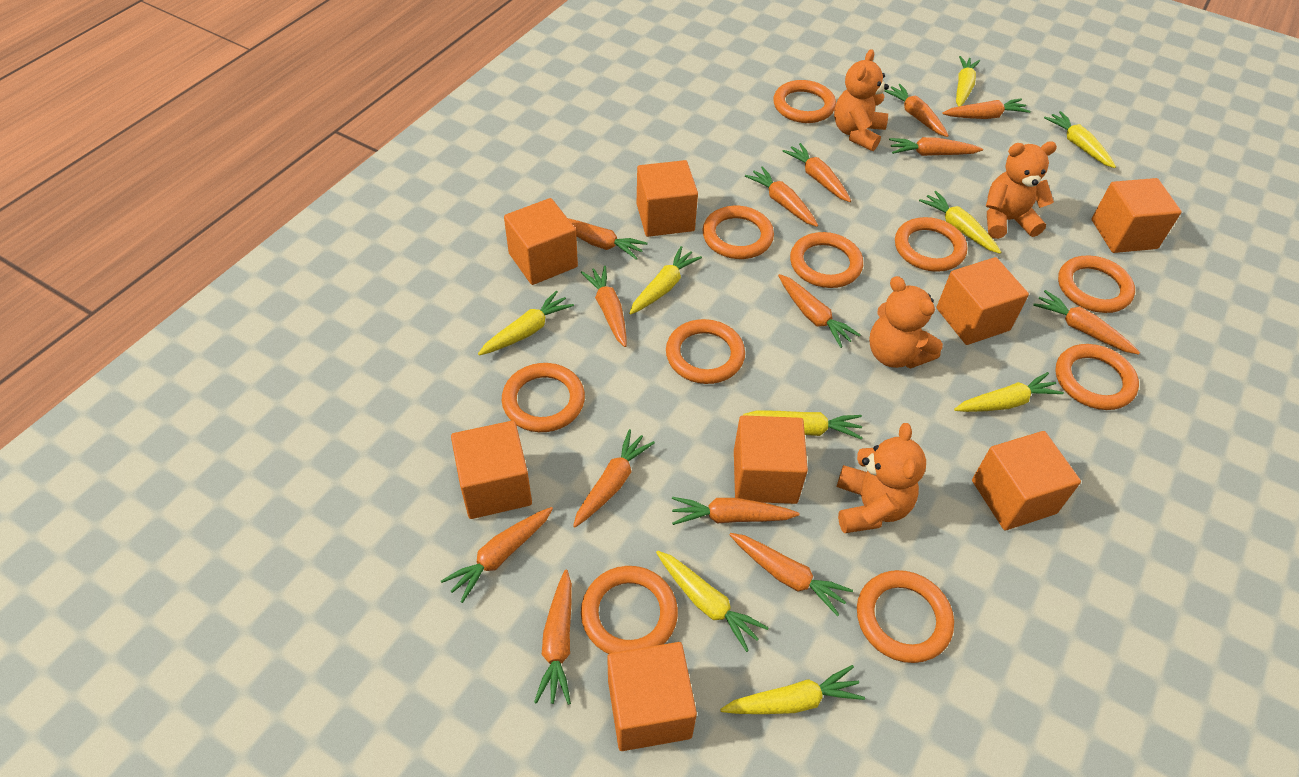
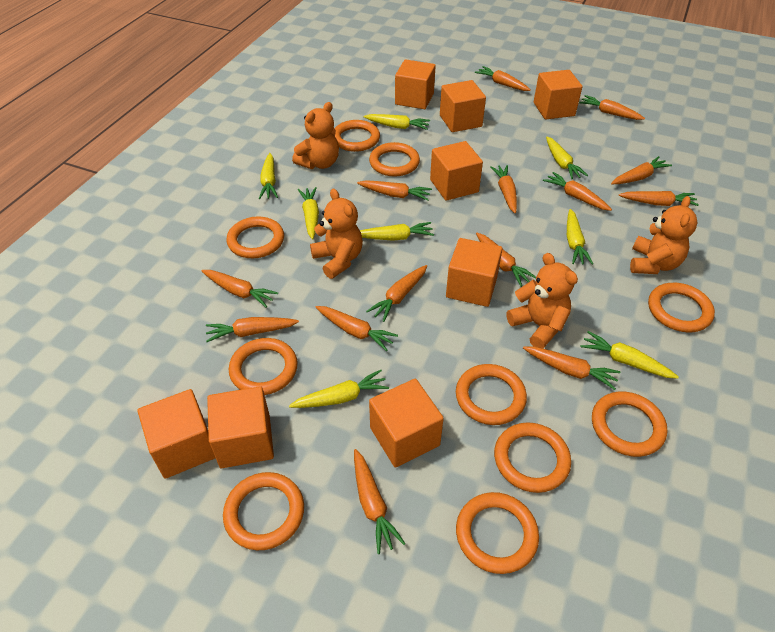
yellow carrot: [478,290,574,356] [629,246,702,315] [656,551,769,652] [720,665,865,714] [743,410,863,440] [919,191,1001,254] [954,372,1064,412] [956,56,980,107] [1044,111,1116,168] = 9 -> [259,153,278,199] [289,370,389,408] [298,187,319,239] [360,222,434,241] [364,114,430,130] [546,137,588,179] [567,209,593,265] [581,331,679,379] = 8

